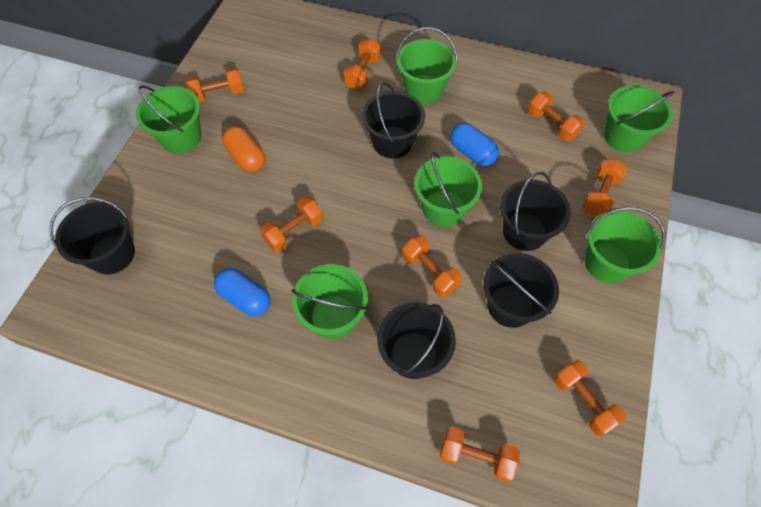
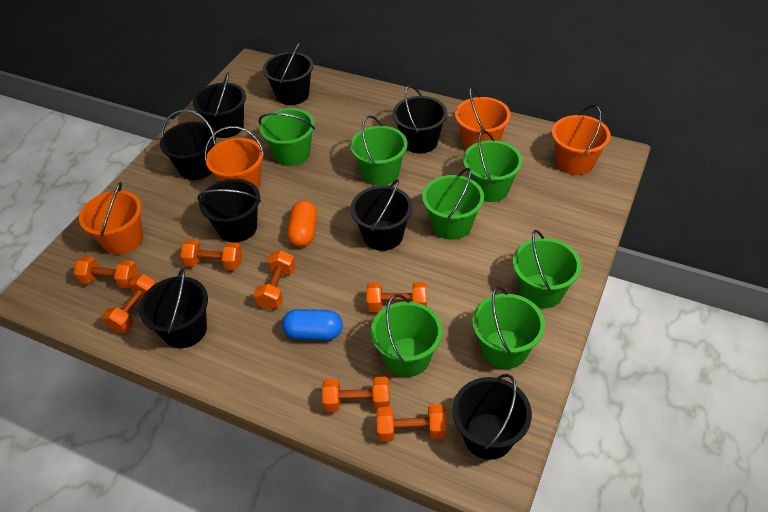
black bucket: [49,197,135,274] [362,82,425,159] [377,302,456,379] [483,253,559,328] [500,172,571,251] = 5 -> [139,269,208,348] [160,110,216,180] [193,72,246,138] [197,179,261,242] [263,42,313,105] [350,179,412,251] [393,85,447,153] [452,374,532,460] = 8
blue capsule: [214,268,270,317] [450,123,499,166] = 2 -> [282,309,343,340] = 1
green bucket: [136,85,201,153] [292,264,368,339] [396,27,457,104] [414,152,482,227] [585,207,665,283] [604,85,674,153] = 6 -> [259,108,315,166] [350,115,407,186] [371,294,443,377] [422,168,484,240] [463,130,523,202] [472,286,545,369] [513,230,581,309] = 7
orange bucket: none = 0 -> [79,182,143,255] [205,126,264,189] [455,87,511,150] [552,105,611,175] = 4
orange dumbbell: [186,67,244,103] [260,197,323,252] [343,39,381,90] [402,235,462,297] [440,427,520,482] [528,92,585,141] [554,360,626,436] [582,159,627,217] = 8 -> [73,256,138,288] [102,274,156,333] [180,239,242,270] [254,250,295,310] [322,377,390,412] [367,282,427,312] [377,404,446,442] = 7

